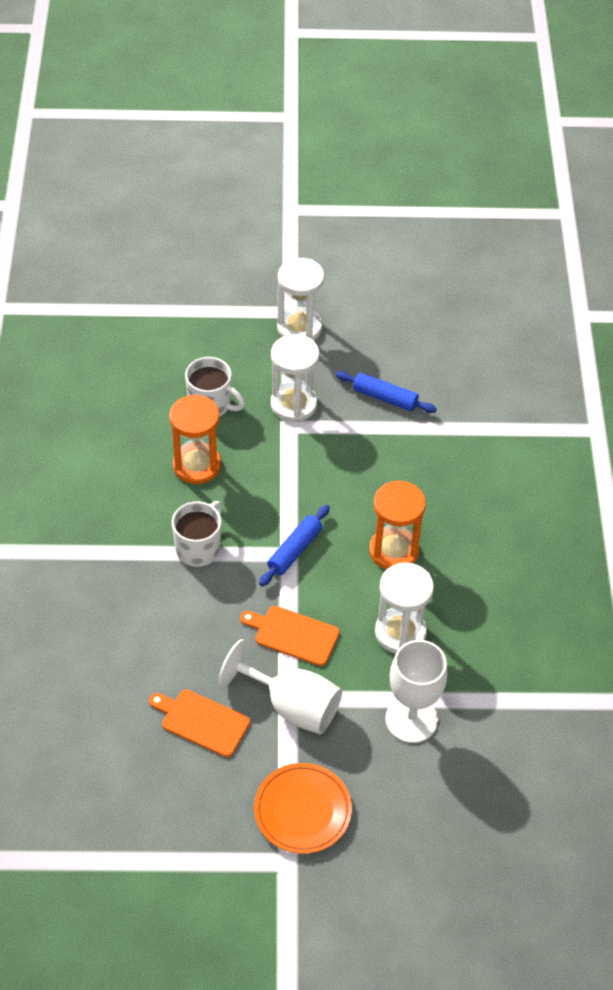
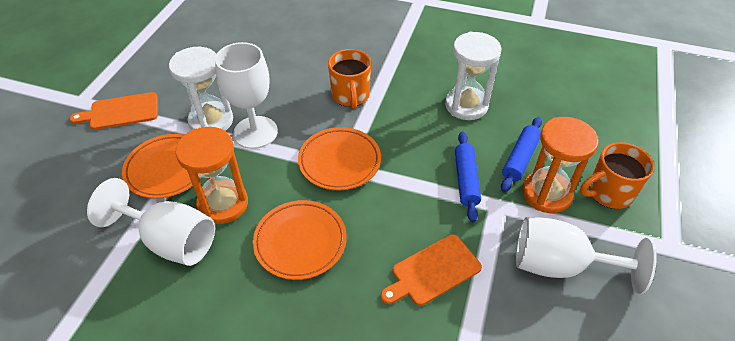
orange mug: none = 0 -> [328,49,371,109] [580,142,654,209] = 2
orange plate: [254,763,352,854] = 1 -> [122,134,202,199] [253,200,347,280] [298,127,381,190] = 3
white goblet: [218,639,342,734] [385,640,447,743] = 2 -> [87,178,215,266] [215,42,278,149] [516,217,657,294] = 3
white hourglass: [271,334,319,423] [277,258,324,340] [375,562,434,654] = 3 -> [169,47,233,131] [445,32,501,120] = 2
white mug: [172,501,222,567] [185,357,245,416] = 2 -> none = 0

